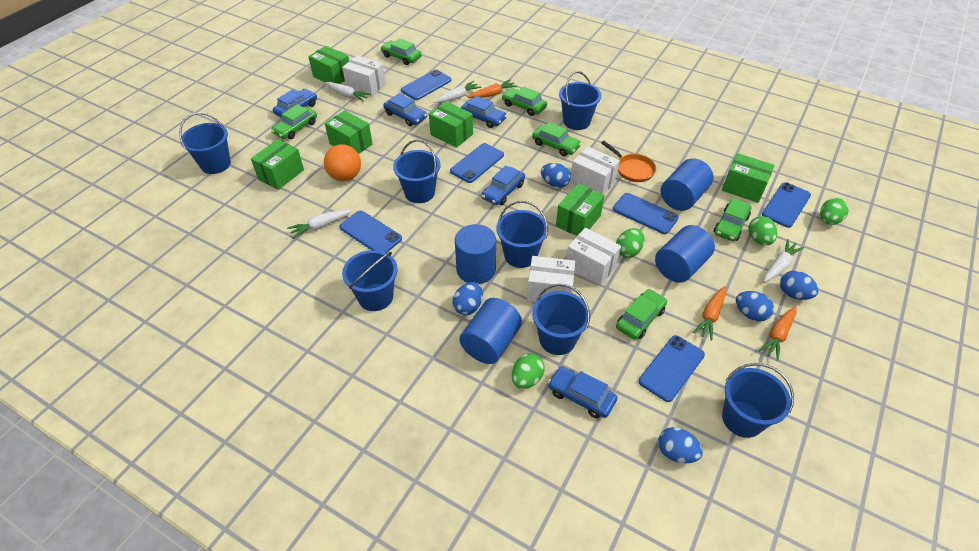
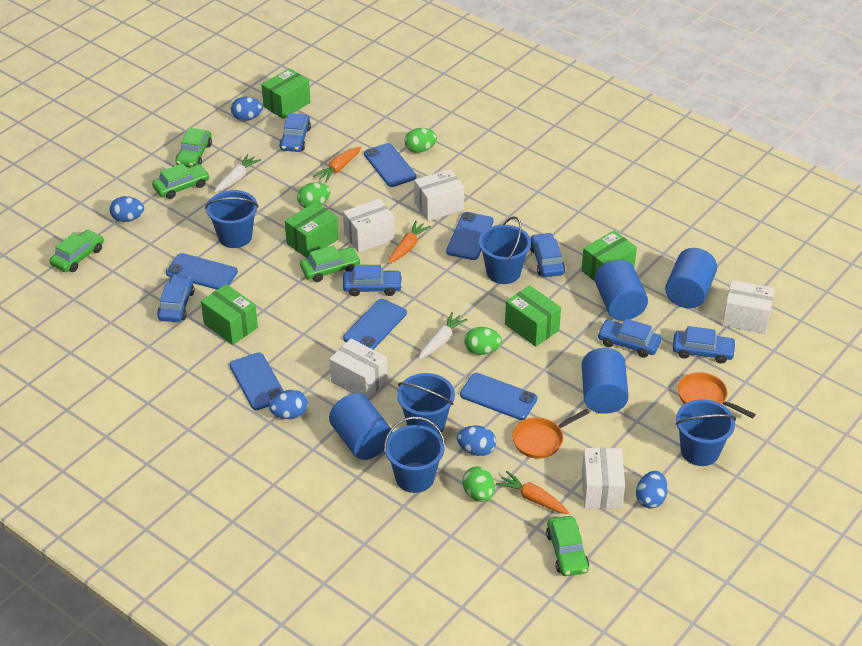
blue bucket: [179,112,231,174] [342,250,398,311] [393,140,441,203] [496,201,548,268] [532,284,590,355] [559,71,601,130] [722,363,794,438] = 7 -> [205,190,259,248] [384,417,445,493] [397,373,455,435] [479,216,531,284] [675,399,736,466] = 5
blue car: [273,89,317,118] [383,93,427,126] [461,96,507,128] [481,165,525,205] [548,367,617,418] = 5 -> [157,276,195,322] [279,113,311,152] [343,265,403,296] [530,233,565,277] [597,319,661,358] [673,326,736,363] = 6
green box: [251,139,304,190] [308,46,349,84] [325,110,373,154] [429,101,473,148] [556,183,605,236] [722,153,775,203] = 6 -> [201,284,258,345] [261,68,310,119] [285,202,338,259] [505,285,561,347] [581,231,637,281] = 5
green car: [271,104,317,139] [381,38,422,65] [502,86,547,116] [532,122,581,156] [616,289,667,340] [714,198,751,241] = 6 -> [49,230,104,272] [152,163,210,199] [175,128,212,167] [300,245,361,282] [546,516,589,576] = 5
orange ball: [324,144,361,181] = 1 -> none = 0
orange pan: [601,141,656,182] = 1 -> [512,409,589,459] [678,372,756,418] = 2
white box: [342,55,386,96] [527,256,575,302] [566,228,621,286] [570,146,620,194] = 4 -> [329,339,388,399] [343,198,395,253] [414,169,464,221] [582,448,625,509] [722,280,775,334] = 5
white carrot: [287,210,351,239] [325,82,371,102] [433,81,481,103] [764,239,804,282] = 4 -> [214,154,261,193] [419,312,468,359] = 2

